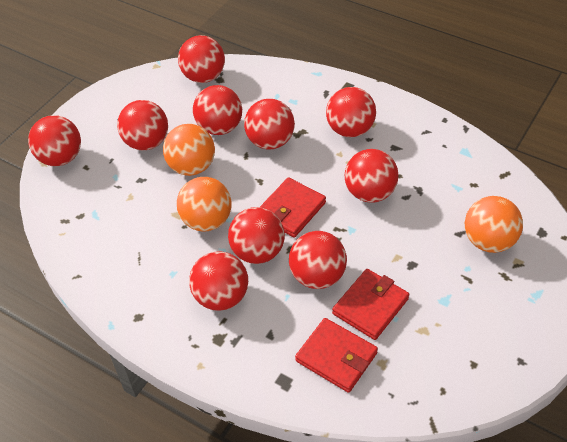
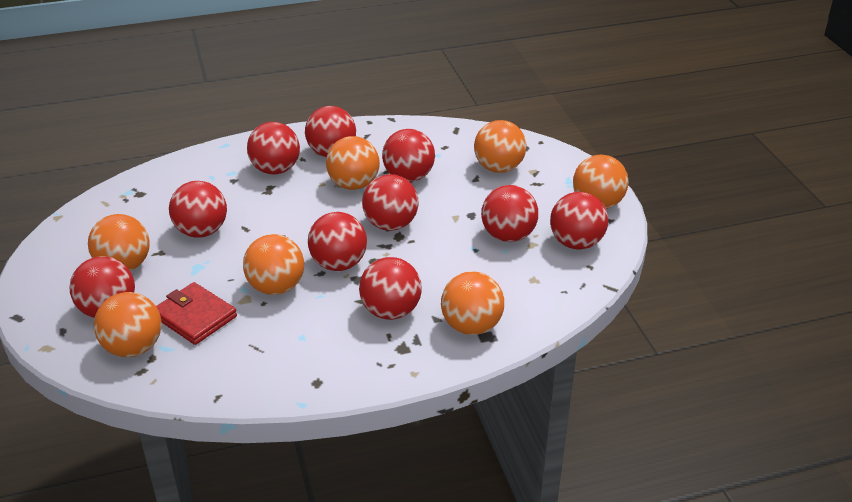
orange ball: [163,124,215,176] [177,177,232,232] [465,196,523,253] = 3 -> [88,214,150,271] [94,292,162,357] [243,234,304,295] [326,136,380,190] [441,271,504,335] [474,120,526,173] [573,155,629,209] = 7
red wallet: [260,177,326,238] [295,318,378,393] [332,269,409,340] = 3 -> [156,282,237,345] = 1

